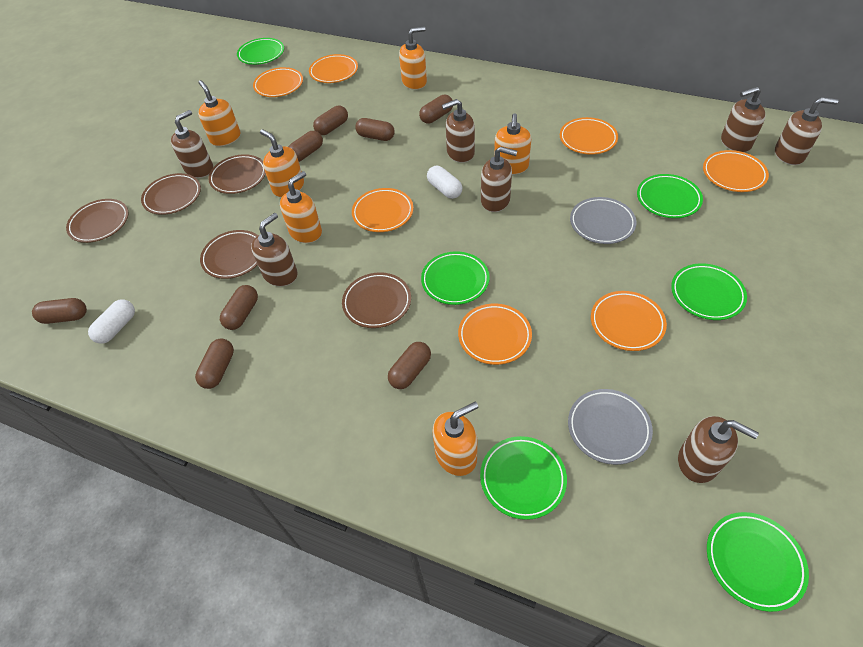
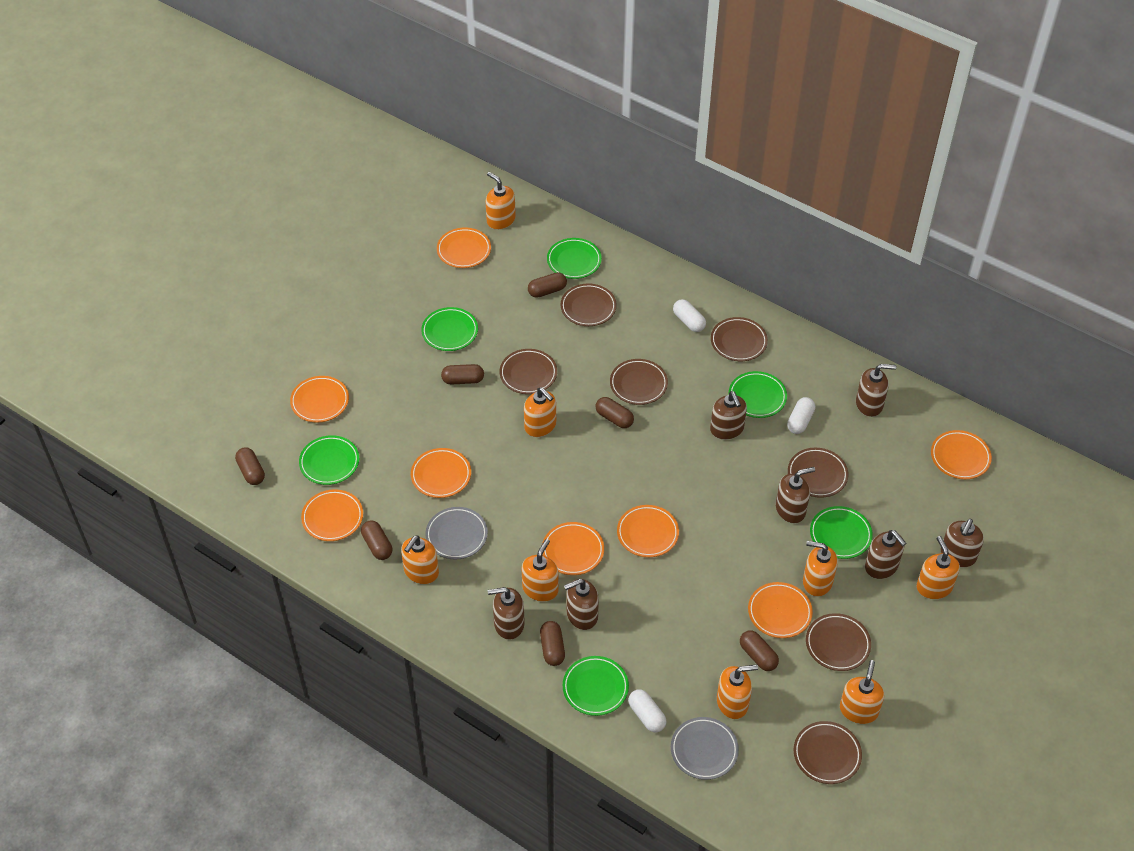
brown capsule: [32,298,87,324] [195,338,234,389] [220,285,258,330] [288,131,323,162] [313,106,348,135] [355,118,395,141] [388,342,431,389] [419,95,453,124] = 8 -> [235,447,265,485] [361,521,392,560] [441,364,484,384] [528,272,567,298] [540,621,565,666] [595,397,634,428] [740,631,779,671] = 7
brown plate: [66,199,129,243] [141,173,201,215] [200,230,258,279] [208,154,266,194] [342,272,411,328] = 5 -> [500,349,557,394] [561,283,617,326] [610,359,668,405] [711,317,768,361] [788,448,849,498] [794,721,862,784] [806,613,871,671] = 7
orange plate: [253,67,303,97] [309,54,358,83] [352,188,414,232] [458,304,532,365] [560,117,618,155] [591,291,667,351] [703,150,769,192] = 7 -> [290,376,349,423] [301,489,363,541] [411,448,471,498] [437,228,491,268] [542,522,604,575] [617,505,679,557] [748,582,813,638] [931,430,992,479] = 8
orange soap dispenser: [198,80,240,146] [260,129,304,197] [280,171,322,243] [399,27,427,90] [432,402,478,476] [494,113,531,175] = 6 -> [401,535,439,584] [486,172,516,230] [522,539,559,602] [524,387,556,437] [717,665,758,719] [803,541,838,597] [840,660,884,724] [917,536,960,599] = 8
white capsule: [88,300,135,344] [427,166,462,199] = 2 -> [628,689,666,732] [673,299,706,332] [787,397,815,434] = 3

